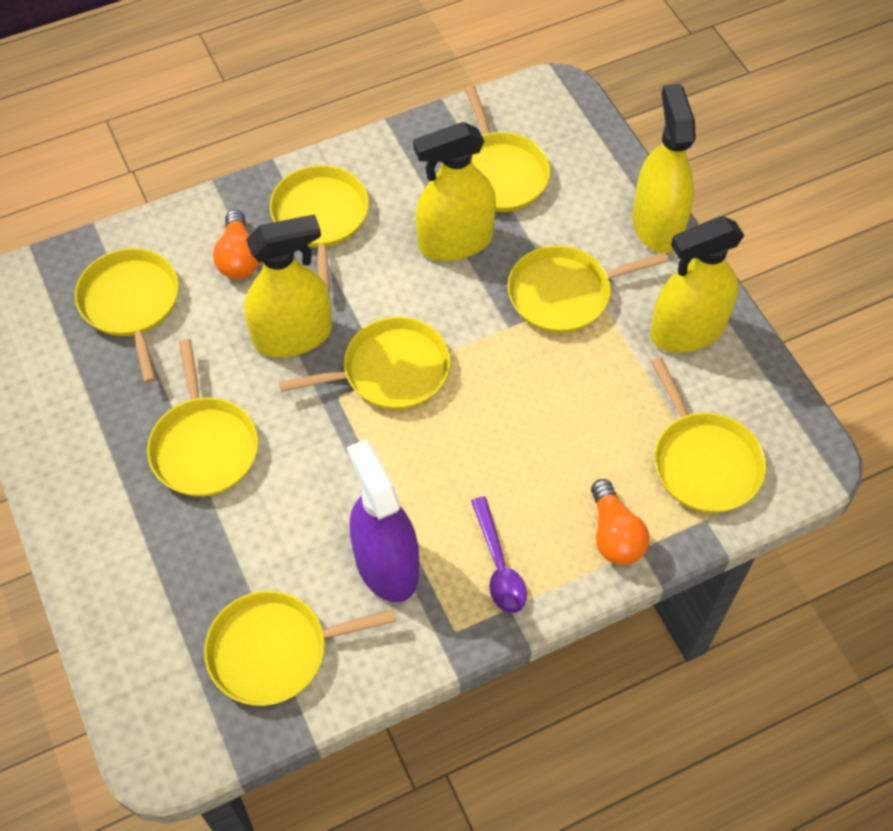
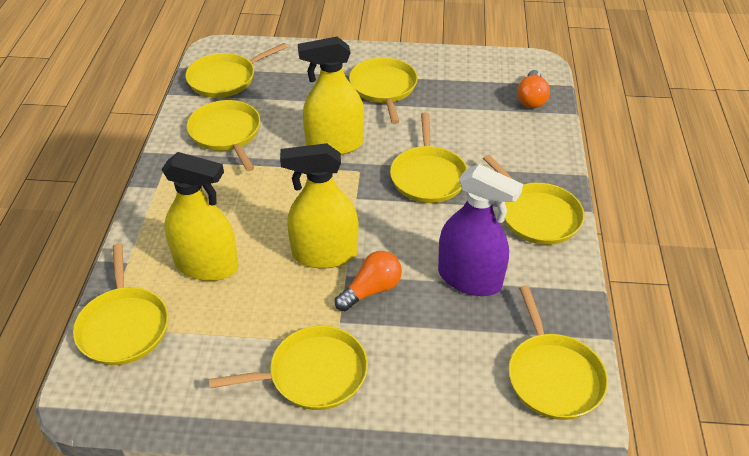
purple spoon: [471,496,527,613] = 1 -> none = 0
yellow spray bottle: [244,214,332,357] [413,122,496,261] [633,84,696,253] [650,216,745,353] = 4 -> [161,152,239,281] [280,143,359,269] [298,37,364,155] = 3

